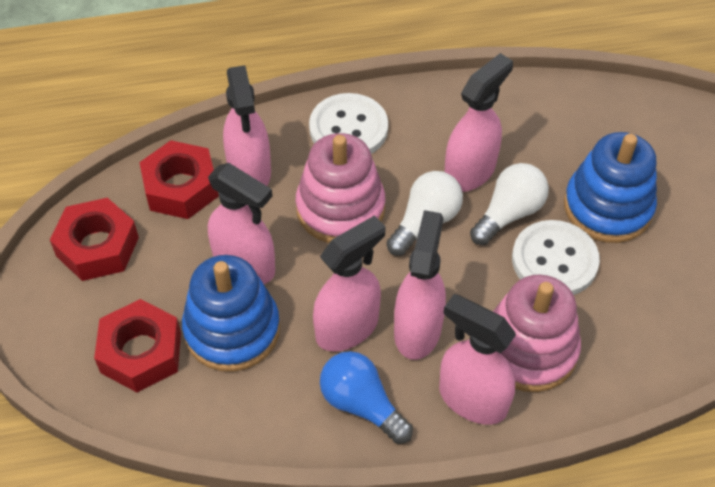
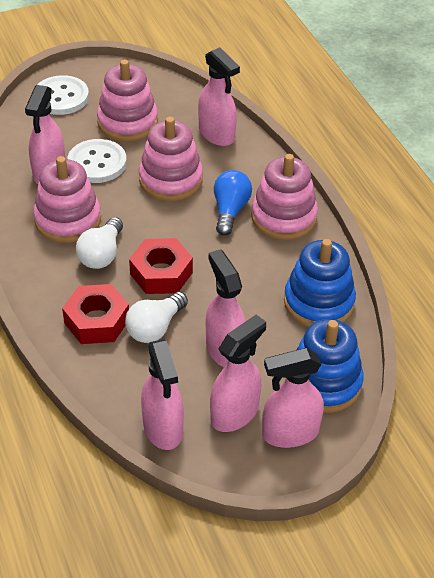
pink stacking toy: [296,133,385,243] [493,275,581,392] = 2 -> [33,156,101,243] [97,59,158,141] [139,117,203,201] [251,154,318,240] = 4
red nut: [50,198,139,281] [94,299,181,392] [139,140,219,219] = 3 -> [62,284,129,344] [129,238,193,294] = 2

